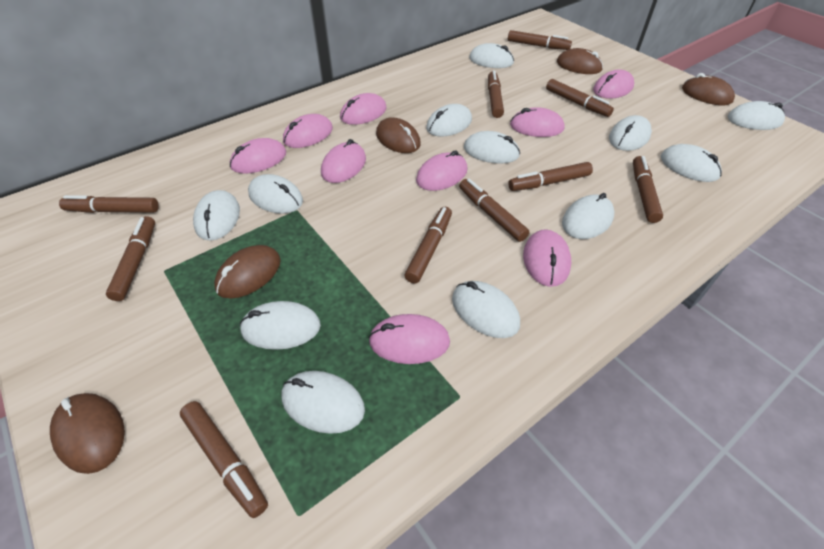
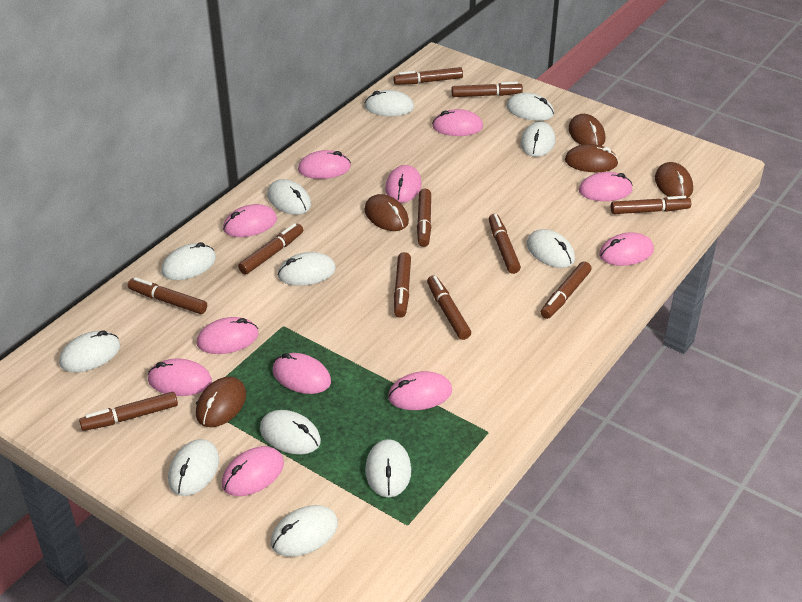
brown marker: [59,195,159,213] [106,216,155,301] [180,401,268,518] [405,207,452,284] [459,179,529,242] [488,70,504,118] [508,30,572,50] [508,162,593,191] [546,79,614,117] [633,156,663,223] = 10 -> [79,392,178,431] [128,277,207,314] [238,223,303,274] [393,67,463,85] [394,252,411,318] [417,189,431,247] [427,275,471,340] [451,82,523,97] [489,214,521,274] [541,261,592,319] [611,196,691,214] = 11
pink mouse: [230,138,286,174] [283,114,333,148] [321,139,366,183] [340,93,387,125] [368,314,450,364] [416,150,468,191] [510,107,565,137] [523,230,571,287] [593,69,634,99] = 9 -> [148,358,212,396] [197,317,259,354] [222,446,284,496] [223,204,277,237] [273,353,331,394] [298,150,351,179] [385,165,422,203] [388,371,452,410] [432,109,483,136] [579,172,633,201] [599,232,654,266] = 11

